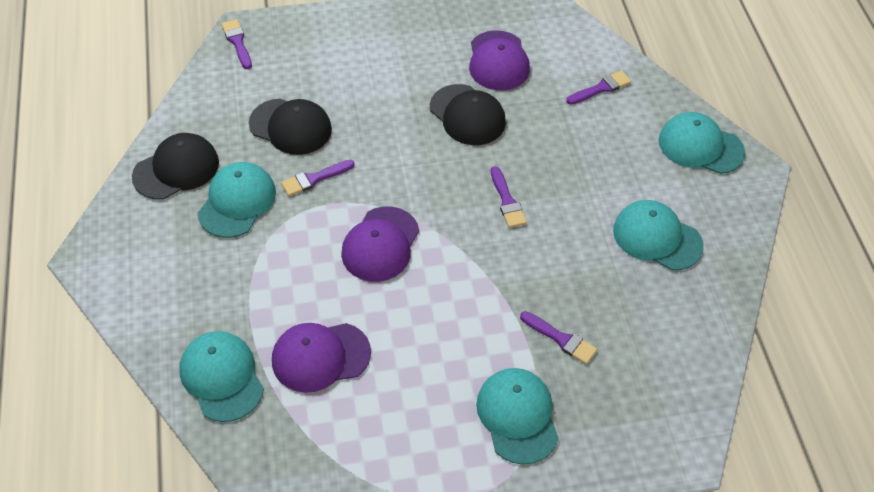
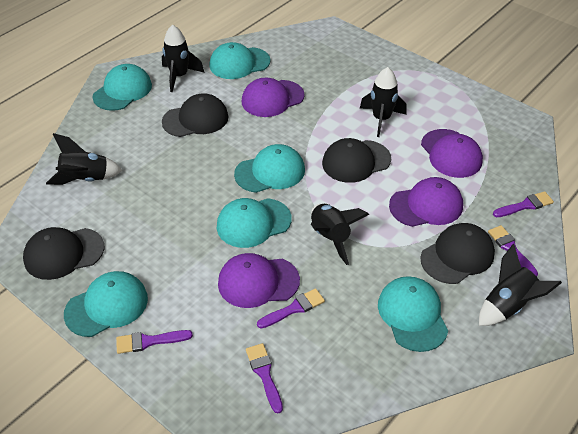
black cap: [132,133,219,200] [249,98,332,155] [430,84,506,145] = 3 -> [23,227,104,280] [162,94,229,137] [322,138,391,183] [420,223,495,284] = 4
black rocket: none = 0 -> [46,133,123,185] [162,25,205,92] [311,204,369,265] [360,67,407,137] [479,244,562,326] = 5
purple cap: [272,323,371,393] [341,206,419,282] [469,30,530,91] = 3 -> [218,253,300,308] [242,78,305,117] [389,177,463,227] [421,129,483,178] = 4
turquoise cap: [179,331,264,422] [198,162,276,238] [476,368,559,465] [613,200,704,271] [659,112,745,174] = 5 -> [64,271,148,337] [93,64,152,111] [209,42,271,79] [217,198,292,248] [234,144,305,193] [378,276,448,352] = 6

